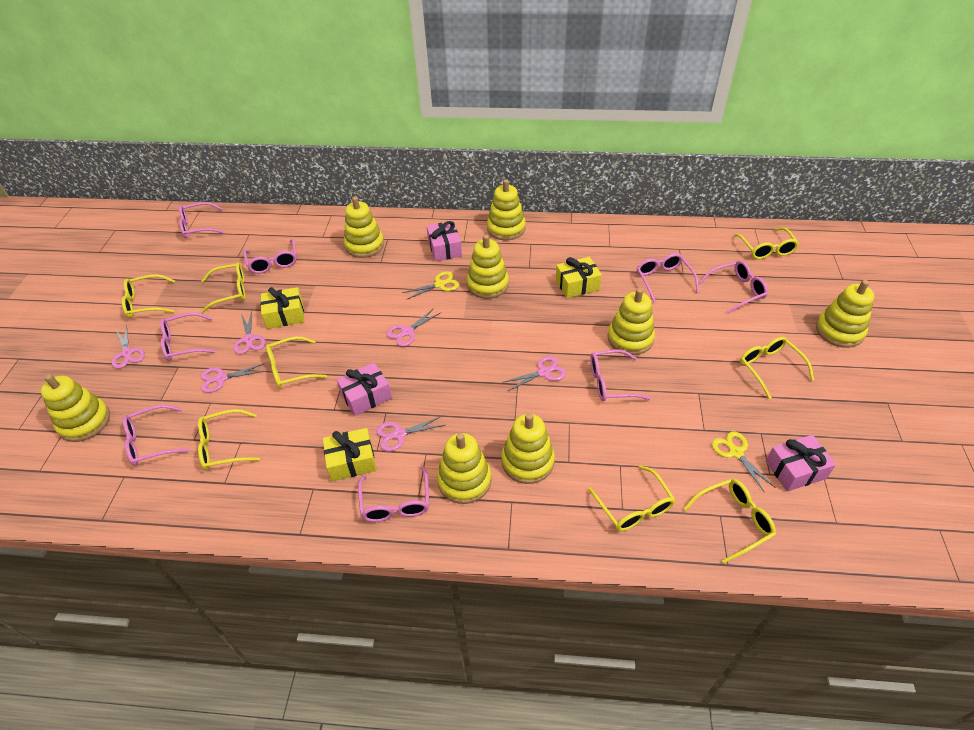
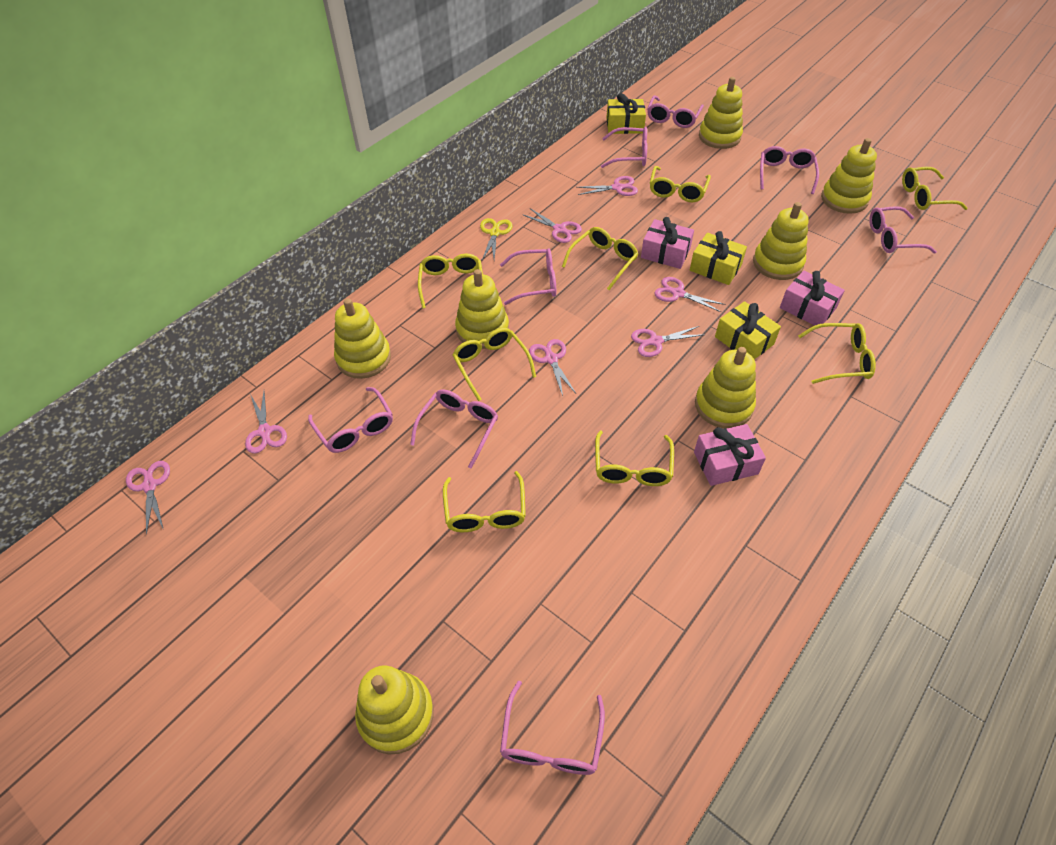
pink scissors: [112,324,145,369] [201,363,265,393] [234,311,265,354] [376,416,445,451] [387,308,440,347] [504,356,566,391] = 6 -> [126,461,170,535] [245,392,287,453] [522,208,582,243] [529,339,576,396] [577,176,638,196] [631,326,705,357] [654,277,726,312] = 7
yellow scissors: [402,271,459,300] [712,431,774,493] = 2 -> [480,218,513,260] = 1
yellow stacking toy: [41,374,110,442] [344,196,384,258] [437,433,492,504] [467,235,509,299] [487,179,526,240] [501,413,555,484] [608,288,655,355] [816,280,874,348] = 8 -> [334,298,391,379] [355,666,434,755] [455,269,509,349] [695,347,756,428] [699,77,743,149] [753,202,809,280] [821,138,877,214] = 7

